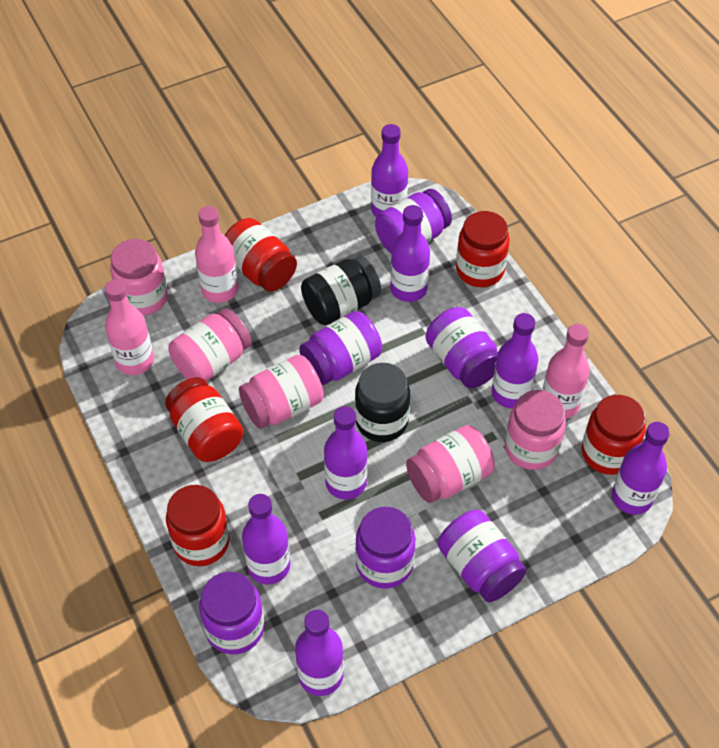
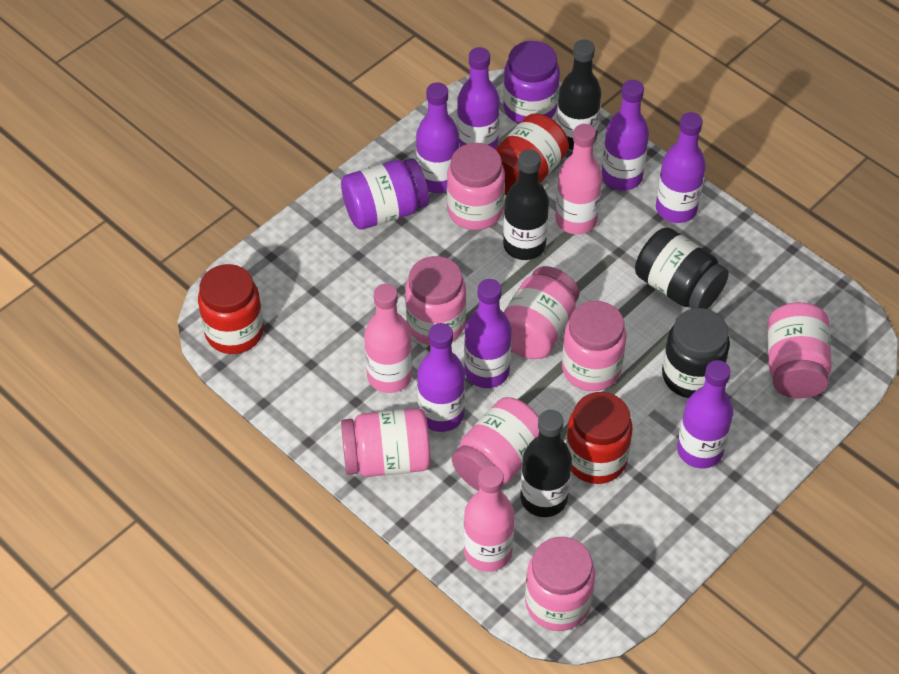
black bottle: none = 0 -> [503,150,549,260] [520,410,572,517] [556,40,601,150] = 3
pink jar: [110,239,168,316] [168,309,251,381] [239,355,324,429] [406,425,495,503] [505,390,566,470] = 5 -> [341,408,431,477] [405,256,466,345] [447,143,505,230] [452,397,539,491] [504,266,580,359] [525,537,595,631] [562,301,627,391] [767,302,832,399] = 8
purple jar: [199,572,264,655] [299,311,382,385] [355,507,415,589] [375,189,452,254] [425,307,498,388] [438,510,527,602] = 6 -> [341,158,429,229] [503,41,560,124] = 2
red jar: [165,377,244,462] [166,485,230,566] [225,218,297,292] [456,211,510,287] [582,395,646,475] = 5 -> [198,264,264,354] [495,113,569,195] [566,392,633,484] = 3

